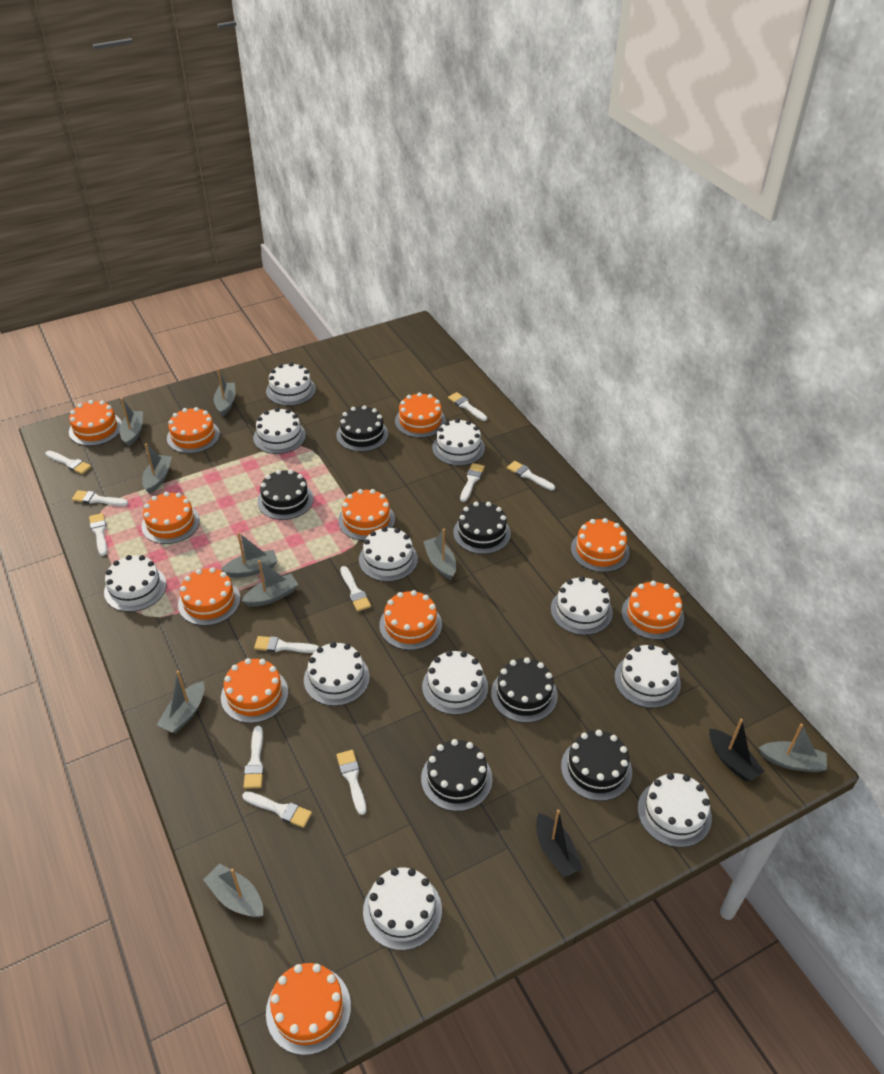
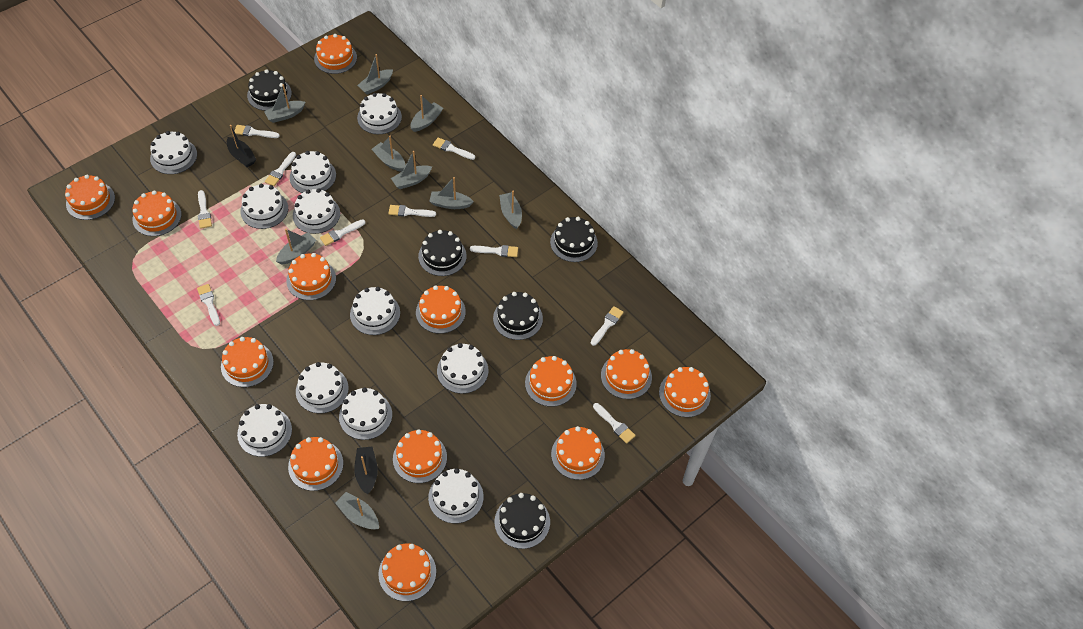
black cake: [257,469,313,520] [336,405,388,452] [421,739,493,811] [453,502,511,554] [491,657,558,723] [561,730,632,801] = 6 -> [247,69,292,111] [418,230,467,276] [493,292,543,340] [495,493,550,549] [550,217,598,262] = 5
orange cake: [69,400,122,446] [142,492,200,544] [167,407,220,454] [178,567,240,626] [221,658,288,723] [266,963,351,1055] [338,489,395,541] [379,590,442,650] [395,392,446,438] [571,518,630,572] [622,581,684,640] = 11 -> [65,175,115,220] [132,190,181,236] [221,337,274,387] [286,253,336,300] [288,437,343,491] [314,34,357,74] [378,543,436,601] [393,429,447,483] [416,286,466,334] [525,356,577,407] [551,426,605,480] [601,349,652,399] [659,367,711,417] = 13
white brush: [46,451,91,474] [72,490,128,506] [89,513,107,556] [242,791,312,828] [244,726,264,789] [254,636,319,653] [336,750,366,815] [340,566,371,612] [448,392,487,421] [460,463,485,502] [507,461,555,491] = 11 -> [197,284,220,326] [198,190,212,229] [234,125,280,138] [265,152,296,186] [320,219,365,246] [388,205,436,217] [433,137,475,160] [470,245,518,257] [591,306,624,346] [593,403,636,444] = 10

